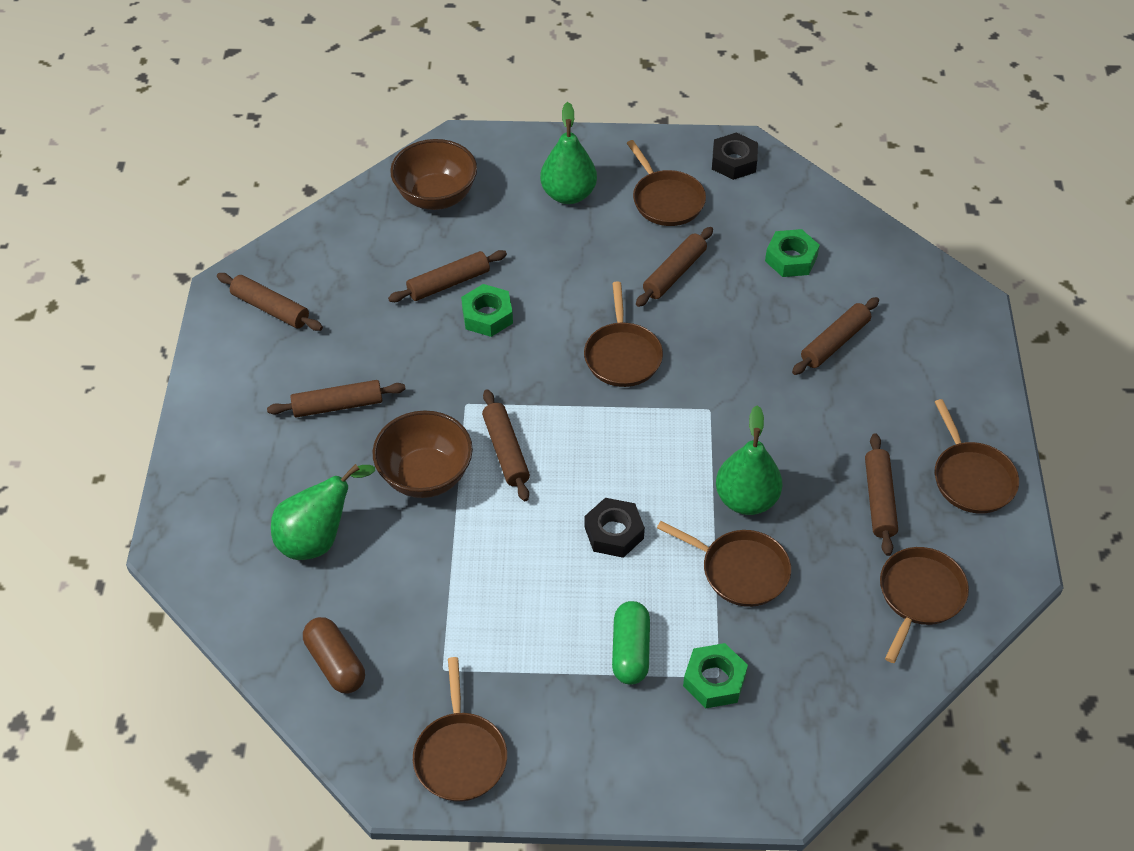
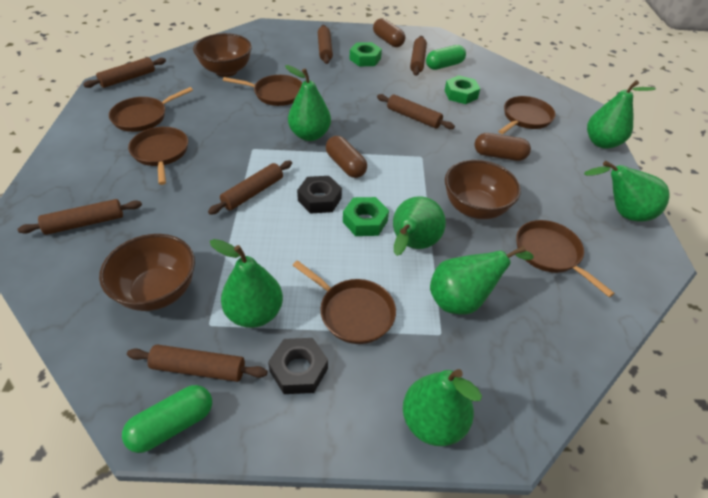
brown bowl: [372,410,473,498] [390,139,477,210] = 2 -> [99,234,195,311] [193,33,252,77] [445,160,521,219] = 3
brown capsule: [303,617,365,693] = 1 -> [326,136,367,178] [373,18,405,47] [474,133,531,161] = 3
green capsule: [612,601,650,685] = 1 -> [122,385,212,453] [426,45,466,70] = 2
green pear: [271,464,375,560] [540,102,597,204] [716,405,782,515] = 3 -> [210,239,283,328] [285,65,331,141] [393,196,446,256] [403,369,482,446] [430,246,534,315] [584,161,670,222] [587,80,656,149] = 7

